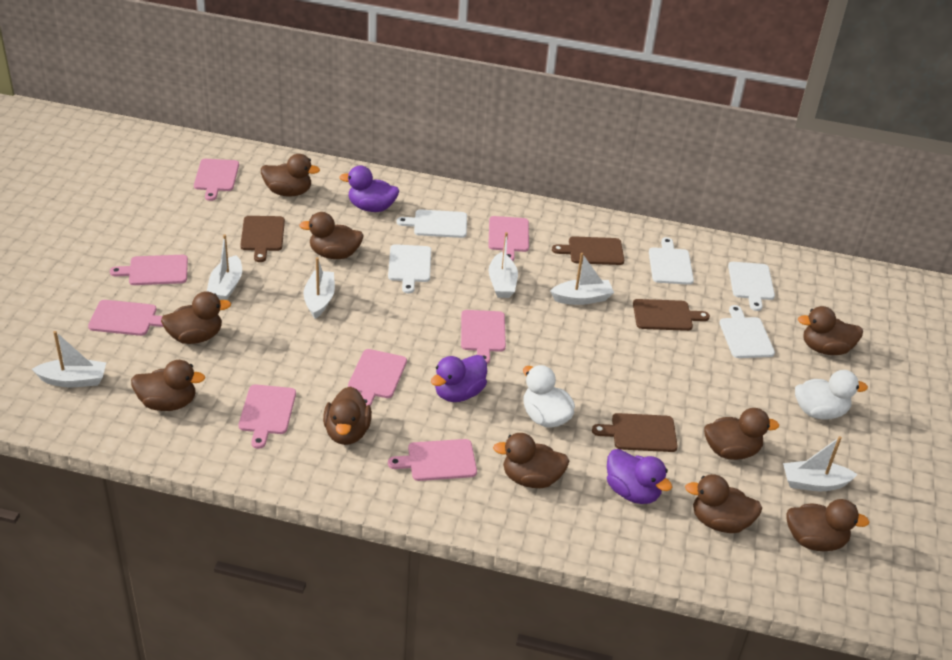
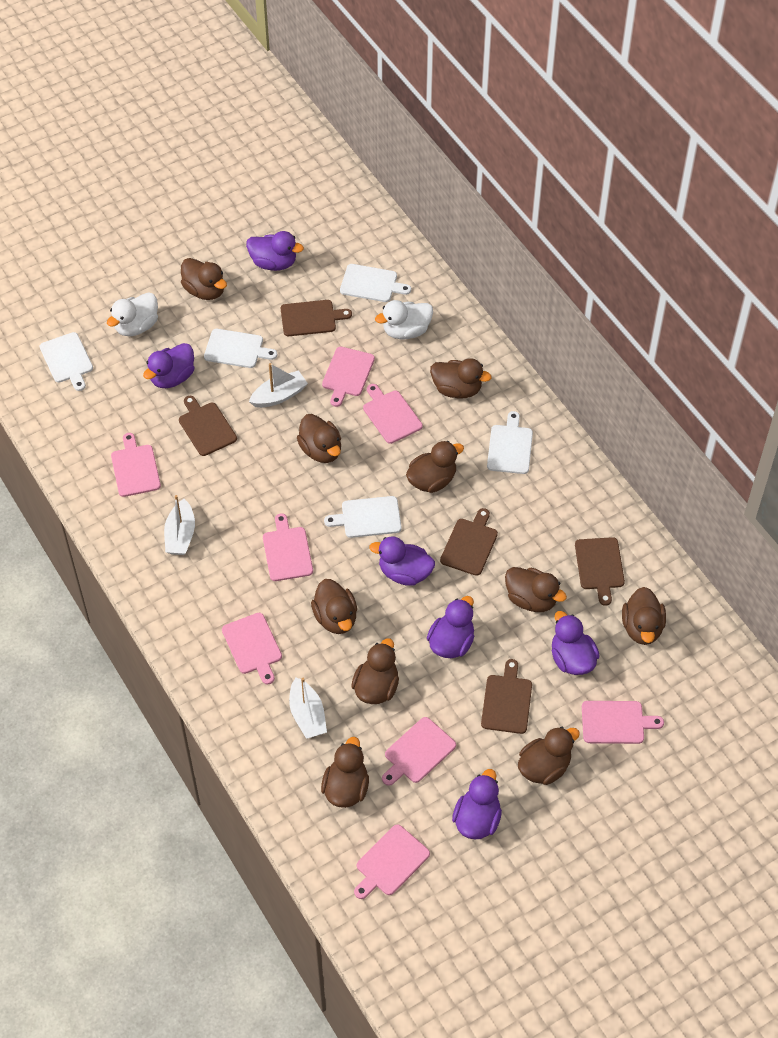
brown cutting board: [240,216,285,262] [552,236,624,265] [592,413,678,452] [633,299,710,331] = 4 -> [179,396,237,456] [281,300,352,336] [440,508,498,576] [481,659,532,734] [575,537,625,606] = 5
purple duck: [339,166,399,212] [431,355,487,402] [607,449,672,504] = 3 -> [143,343,195,388] [246,231,304,271] [369,536,435,586] [427,596,474,658] [452,769,502,839] [552,611,600,675] = 6
white boat: [32,331,106,387] [207,234,242,300] [303,257,335,319] [489,232,518,298] [550,253,614,305] [783,436,858,491] = 6 -> [164,495,195,555] [249,363,308,408] [289,677,327,739] = 3

